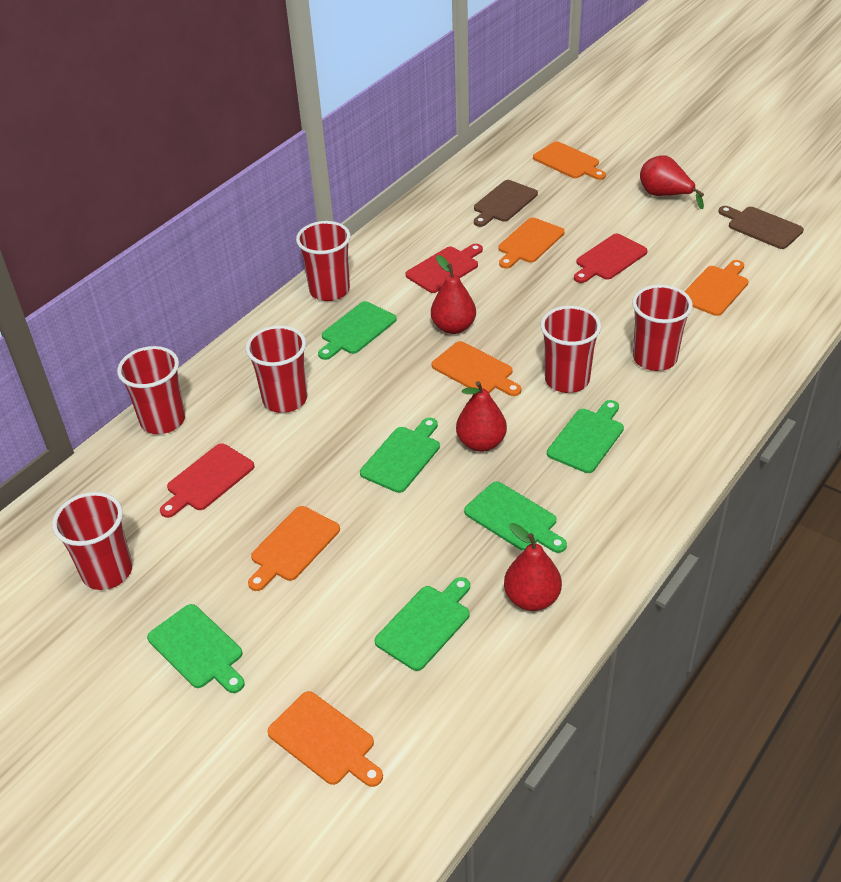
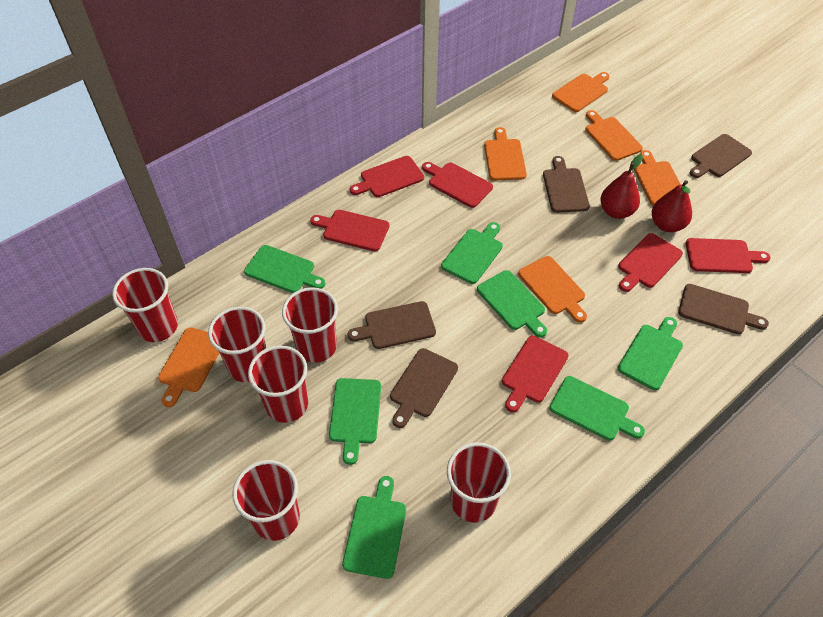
brown cutting board: [474,180,538,227] [718,206,804,249] = 2 -> [348,301,436,349] [390,348,458,428] [543,156,590,213] [678,284,769,334] [690,134,752,178] = 5
green cutting board: [147,604,245,693] [318,301,397,360] [360,418,440,493] [375,577,470,671] [464,482,567,553] [547,400,624,473] = 6 -> [244,245,325,293] [329,378,381,465] [342,476,406,579] [441,222,503,284] [477,270,547,338] [550,376,645,441] [618,317,683,390] = 7
red cutting board: [160,443,255,518] [405,244,483,293] [574,234,648,283] = 3 -> [310,210,390,251] [350,156,424,197] [422,162,493,208] [502,335,569,412] [618,233,683,292] [686,238,770,273] = 6
red pear: [431,255,476,334] [456,381,507,452] [504,523,562,611] [640,155,704,209] = 4 -> [600,154,643,219] [652,180,692,232] = 2

